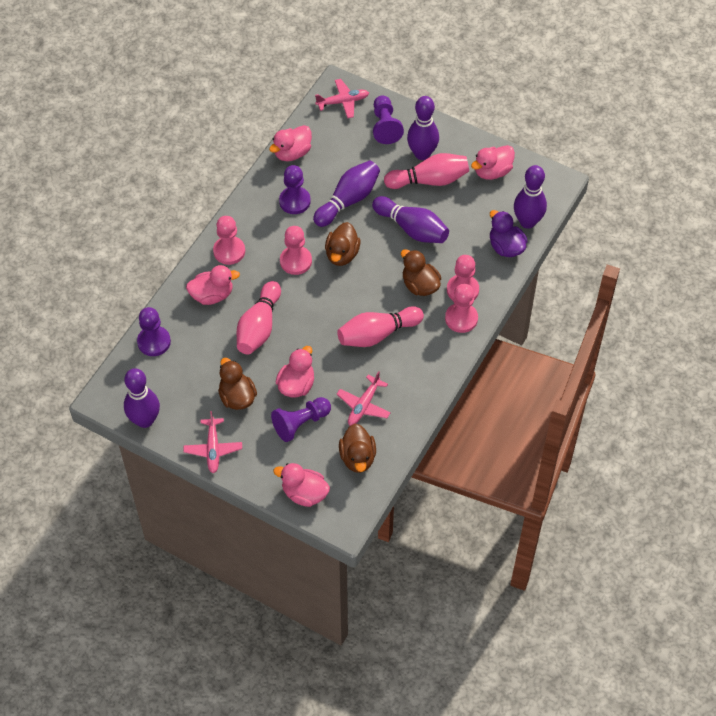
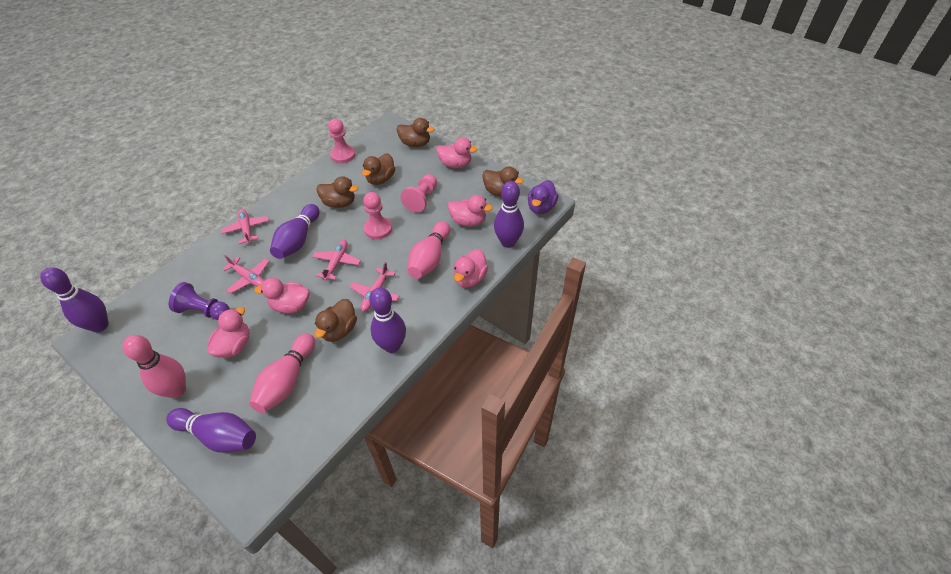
brown duck: [218,358,257,410] [325,222,361,266] [339,424,376,473] [401,249,441,296] = 4 -> [314,299,357,342] [316,176,358,208] [362,153,395,185] [397,118,435,147] [482,167,524,197] = 5
pink pawn: [213,216,245,265] [280,226,312,275] [445,284,478,333] [447,255,479,300] = 4 -> [328,119,355,163] [363,192,392,239] [401,174,437,213] = 3
pink plane: [183,411,242,473] [315,79,369,118] [336,371,391,426] = 3 -> [221,209,269,244] [222,255,270,294] [312,240,361,281] [350,262,400,311] = 4
purple pawn: [137,307,171,356] [271,397,331,442] [279,165,311,214] [373,95,404,144] = 4 -> [169,282,230,320] = 1

